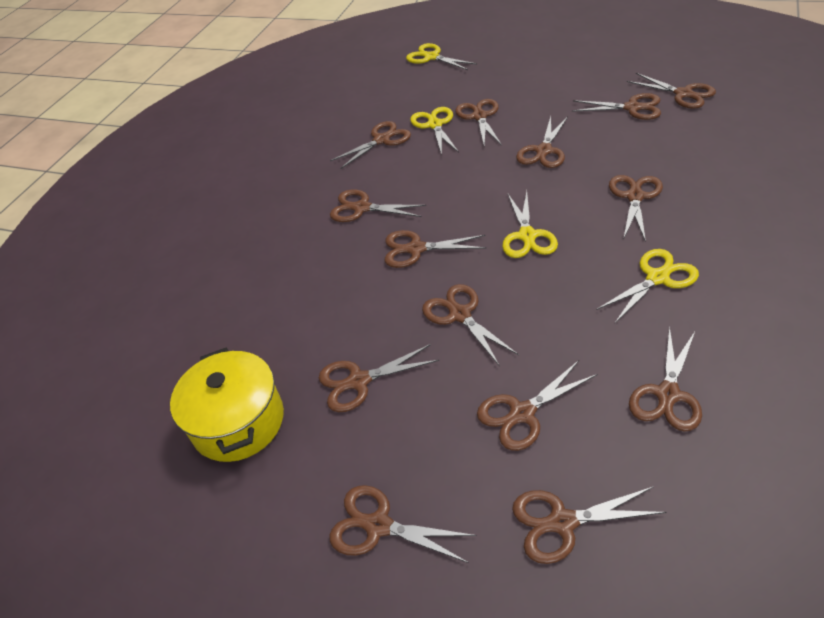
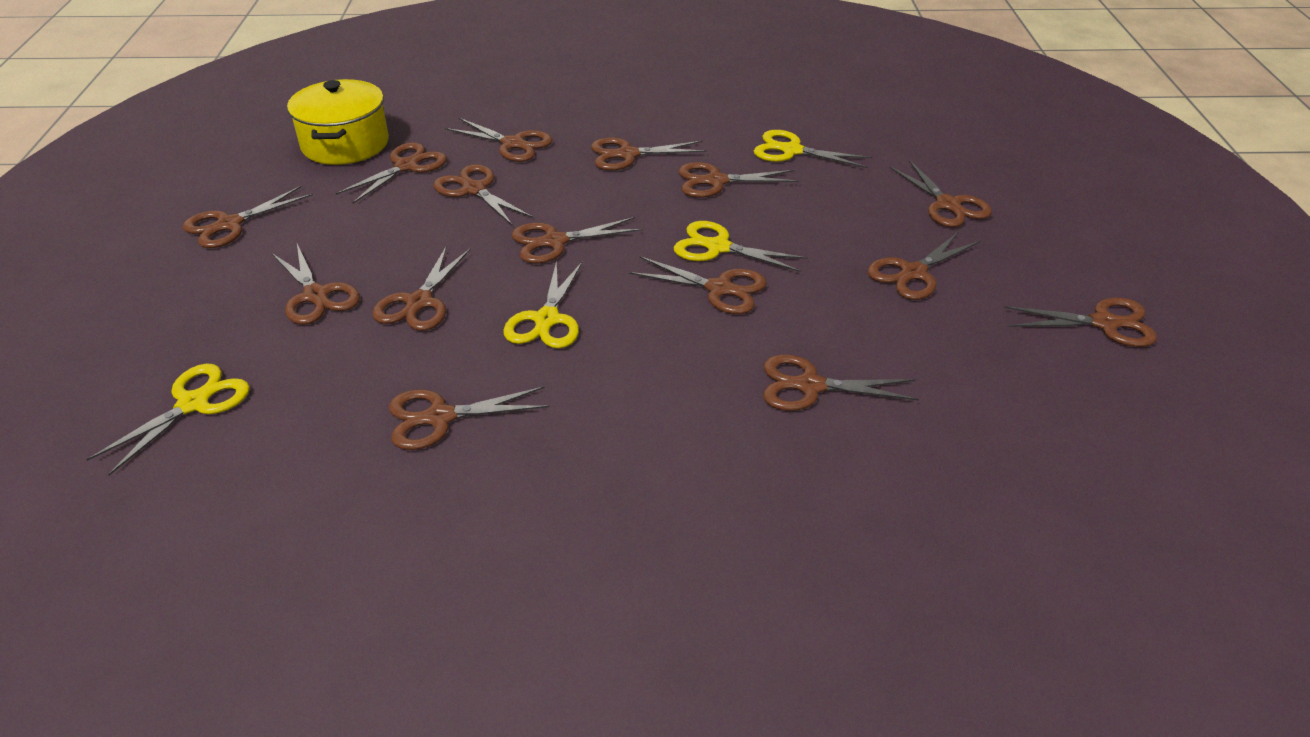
brown scissors: [319,344,439,412] [329,485,477,563] [330,121,411,169] [330,189,426,222] [385,230,487,268] [422,284,519,366] [455,99,502,146] [477,360,597,451] [512,486,666,564] [516,116,568,168] [572,93,661,120] [609,175,663,242] [627,73,716,109] [629,326,702,431] = 14 -> [183,186,313,248] [272,244,360,325] [336,142,447,204] [372,245,471,331] [389,387,550,450] [433,164,533,226] [445,118,553,162] [512,217,643,263] [591,137,707,171] [629,256,767,314] [678,162,799,198] [763,354,919,411] [868,231,980,300] [889,160,992,227] [1004,297,1157,347] = 15

